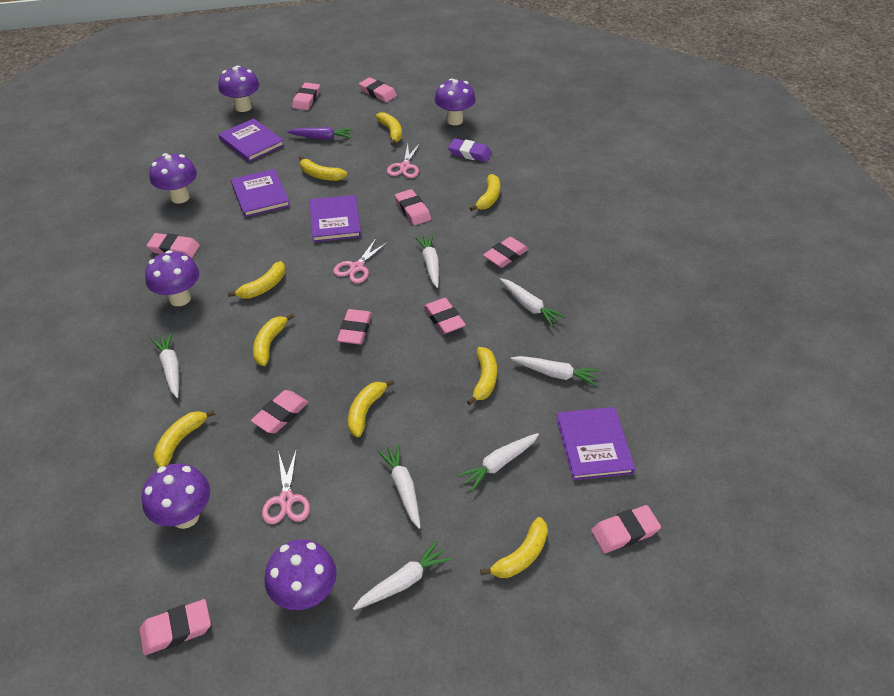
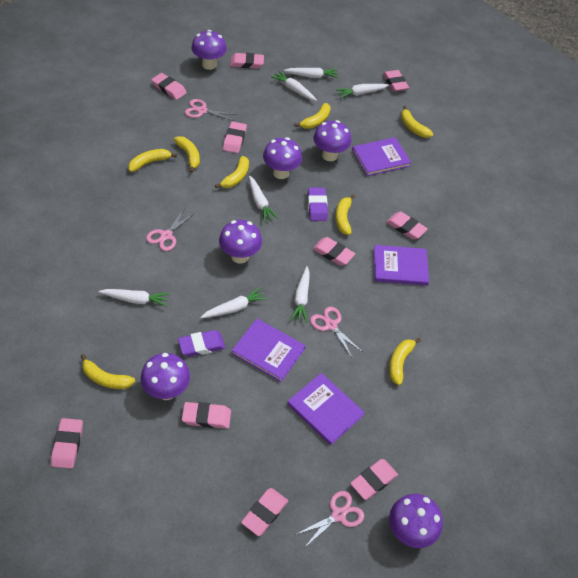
pink scissors: [262,448,310,524] [333,238,388,283] [387,144,420,178] = 3 -> [146,208,195,251] [185,99,237,121] [295,491,364,548] [310,307,361,357] = 4
purple carrot: [287,127,353,140] = 1 -> none = 0
purple eraser: [448,138,492,162] = 1 -> [178,330,225,357] [308,187,328,221] = 2
yellow banana: [154,410,216,468] [228,261,285,299] [253,313,294,366] [299,156,347,181] [348,379,394,437] [376,112,402,145] [467,347,497,405] [470,174,500,211] [480,517,548,578] = 9 -> [81,354,135,389] [128,149,177,172] [174,136,200,173] [215,156,249,188] [295,103,331,129] [335,194,355,235] [389,338,421,385] [401,106,433,138] = 8

